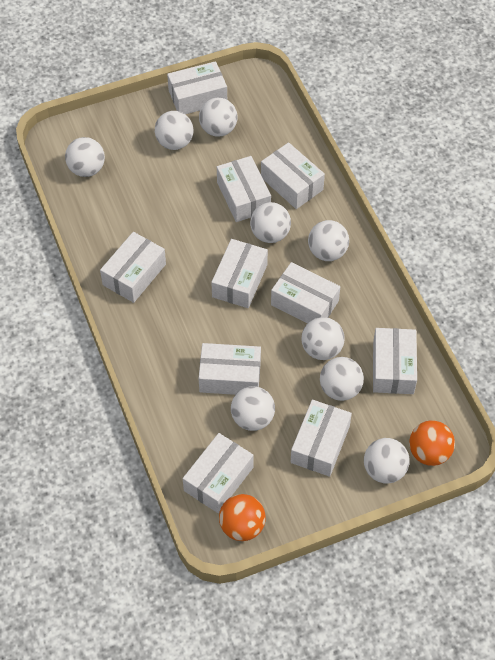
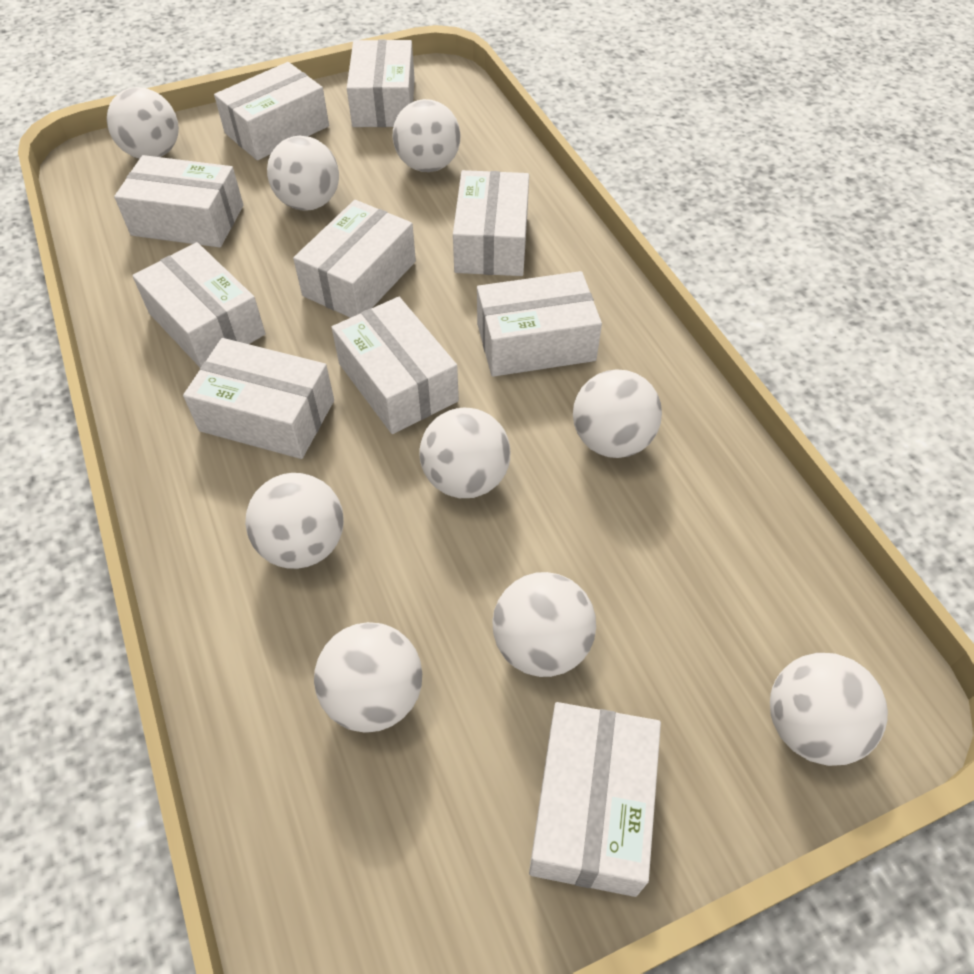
orange ball: [219,494,266,541] [409,420,455,466] = 2 -> none = 0

